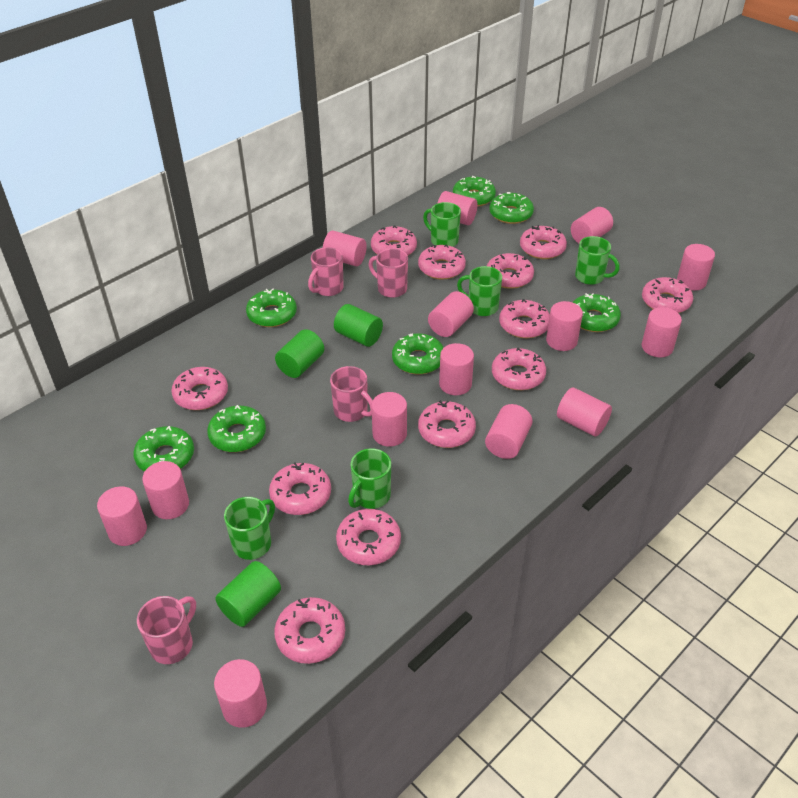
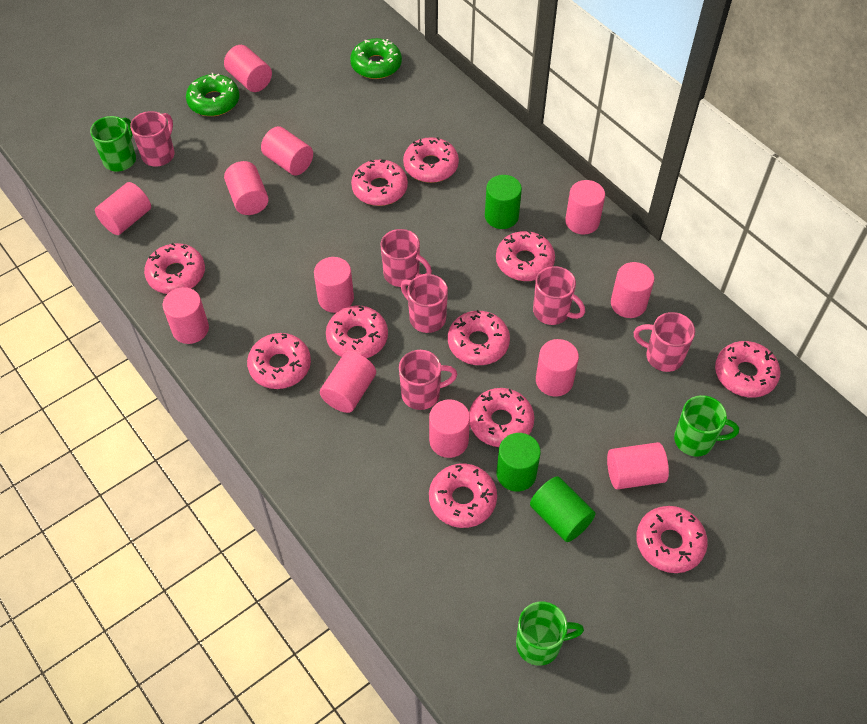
green donut: [133,426,194,472] [207,405,266,452] [246,289,297,327] [392,333,444,374] [453,176,496,207] [489,192,534,224] [573,293,621,332] = 7 -> [186,73,239,116] [350,38,402,79] = 2
green mug: [224,497,275,560] [348,448,391,509] [423,202,461,247] [457,266,502,316] [575,236,620,285] = 5 -> [90,116,136,172] [516,602,584,666] [674,395,739,457] = 3
pink cylinder: [97,486,147,546] [142,461,189,519] [214,659,267,728] [323,231,367,266] [371,392,407,447] [428,291,474,337] [437,191,477,225] [439,343,474,395] [485,404,533,459] [546,301,583,351] [557,388,612,436] [571,207,613,244] [642,307,682,357] [677,244,715,291] = 14 -> [95,182,151,235] [163,287,209,344] [224,45,272,92] [224,161,269,215] [261,126,313,175] [314,257,354,313] [320,352,376,413] [429,399,470,458] [536,339,579,397] [565,180,605,235] [607,442,669,489] [611,262,654,318] = 12
pink donut: [171,367,228,410] [269,462,331,515] [274,597,345,664] [336,509,401,565] [371,225,417,256] [418,244,466,280] [418,400,476,448] [487,253,534,289] [492,347,546,390] [499,299,550,338] [520,225,567,259] [642,277,693,313] = 12 -> [144,243,205,294] [247,333,311,389] [326,305,388,358] [351,159,408,206] [403,137,459,183] [429,463,497,528] [448,310,510,365] [469,388,535,447] [496,230,555,281] [636,506,708,573] [715,341,781,398] = 11
pink mug: [137,596,196,664] [308,247,344,296] [330,366,373,422] [369,249,408,298] = 4 -> [130,111,175,167] [381,229,432,287] [399,350,457,410] [401,274,448,333] [533,266,585,325] [634,312,695,372] = 6

